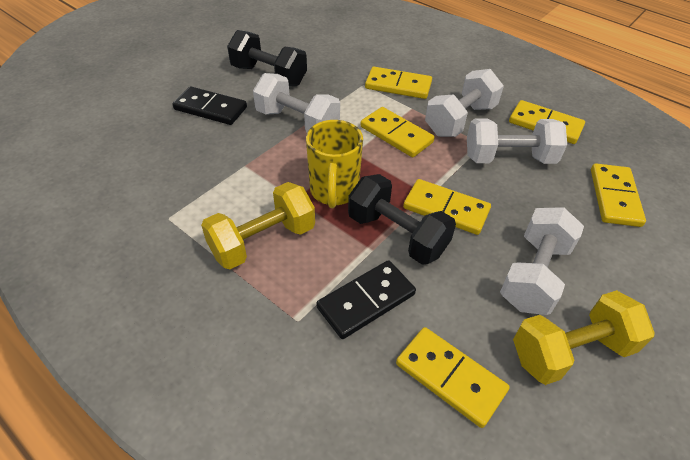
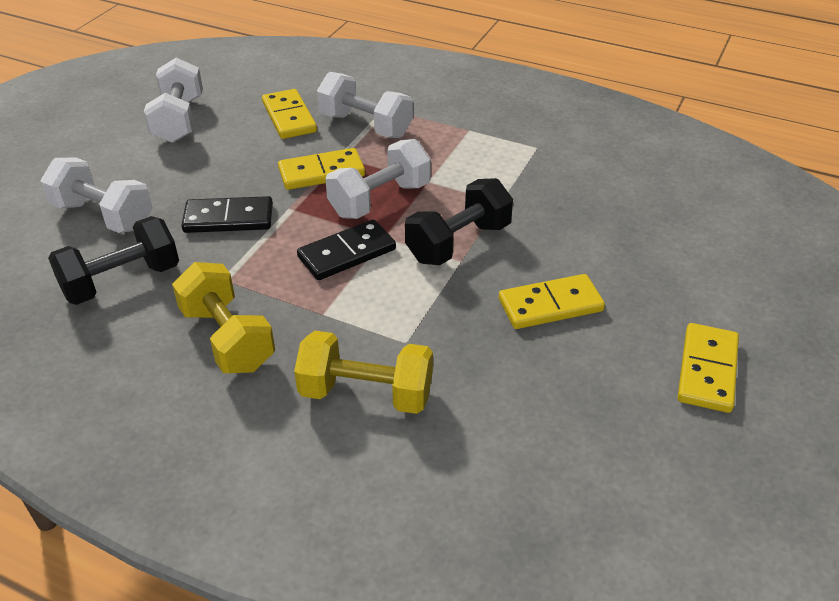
yellow domino: [361,107,435,157] [365,67,432,99] [396,327,510,428] [403,179,491,235] [509,100,585,144] [591,163,646,227] = 6 -> [262,89,317,139] [278,148,365,190] [499,274,605,329] [678,323,739,413] = 4
yellow mug: [306,120,363,208] = 1 -> none = 0

